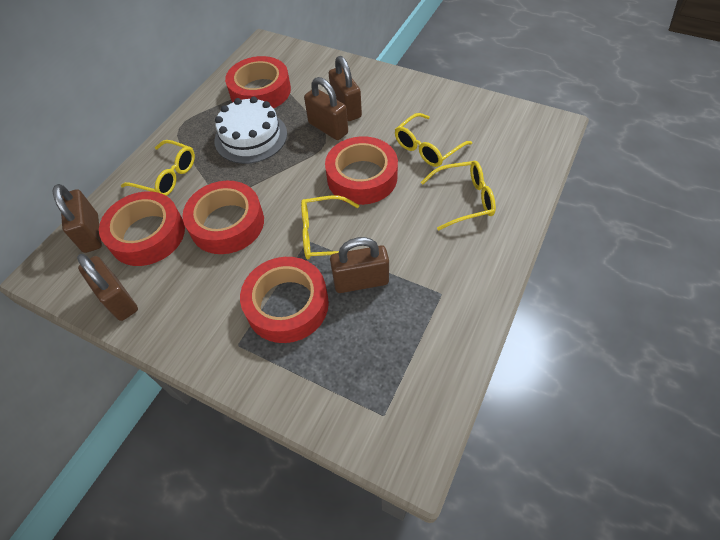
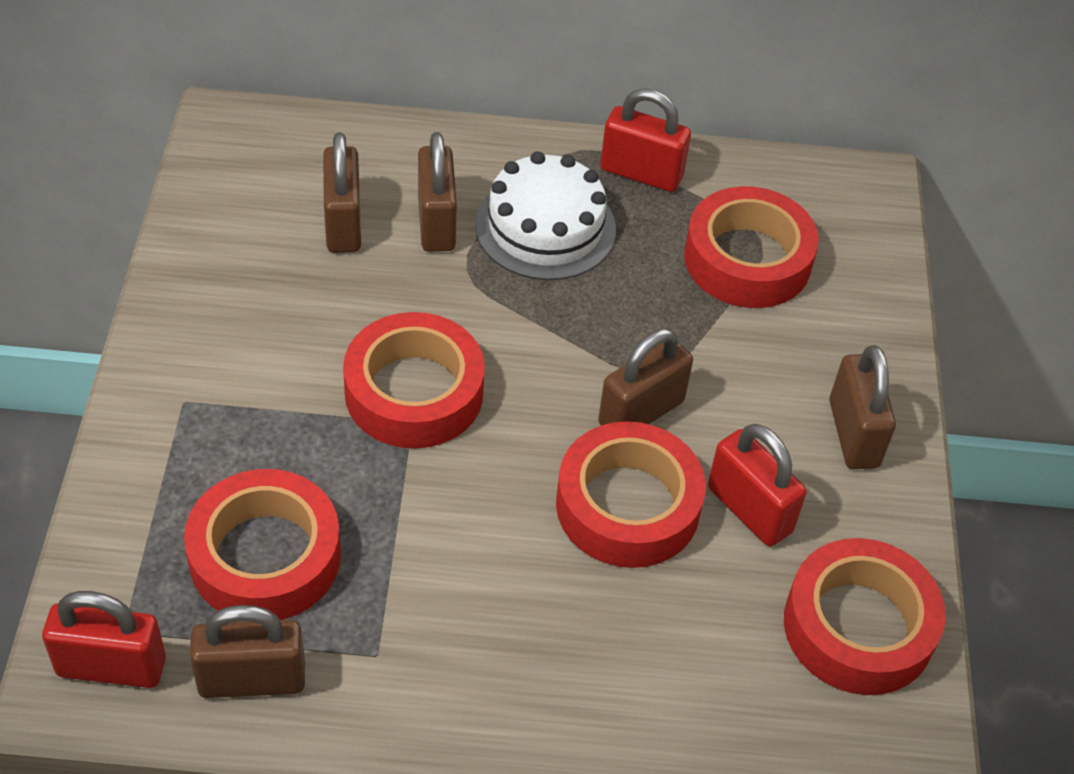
red padlock: none = 0 -> [42,591,166,688] [600,88,691,192] [708,424,807,546] = 3
yellow glasses: [121,140,195,196] [301,196,359,259] [395,113,472,167] [421,161,496,231] = 4 -> none = 0

